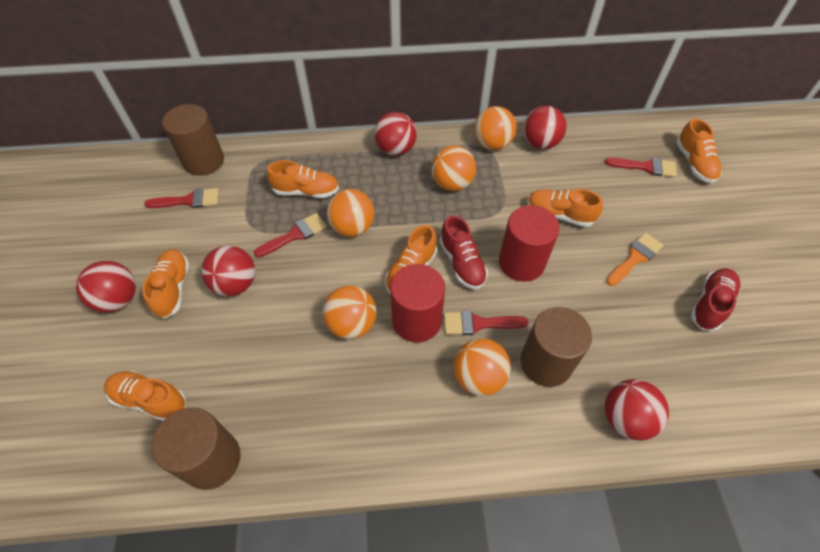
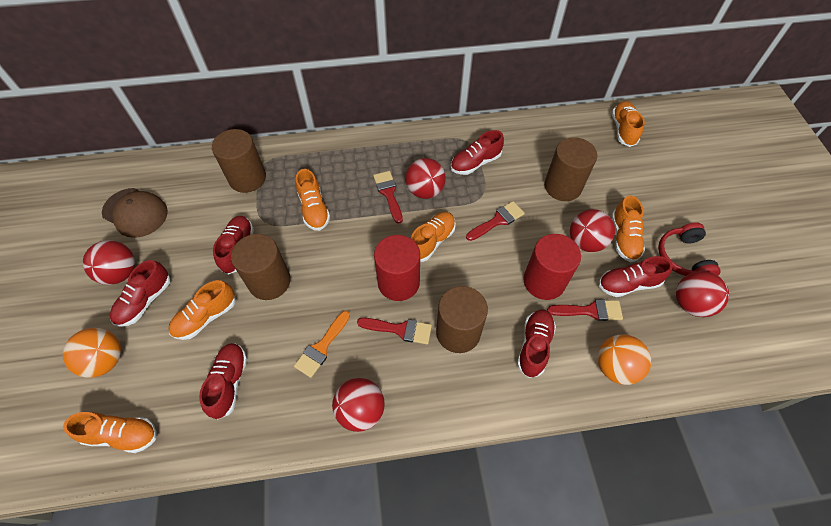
brown cap: none = 0 -> [102,188,168,238] = 1
brown cylinder: [152,407,241,490] [162,104,224,176] [520,307,592,387] = 3 -> [212,129,266,193] [231,234,291,300] [436,286,488,353] [544,137,597,201] = 4
orange ball: [323,286,377,339] [327,189,374,237] [431,146,476,191] [454,338,511,396] [474,106,517,150] = 5 -> [63,328,121,378] [598,334,651,385] = 2
red headphones: none = 0 -> [658,222,721,276] = 1
red shoe: [440,215,488,289] [691,268,741,331] = 2 -> [110,260,171,327] [199,343,247,420] [213,216,254,275] [450,130,504,175] [517,309,556,378] [599,256,673,297] = 6

